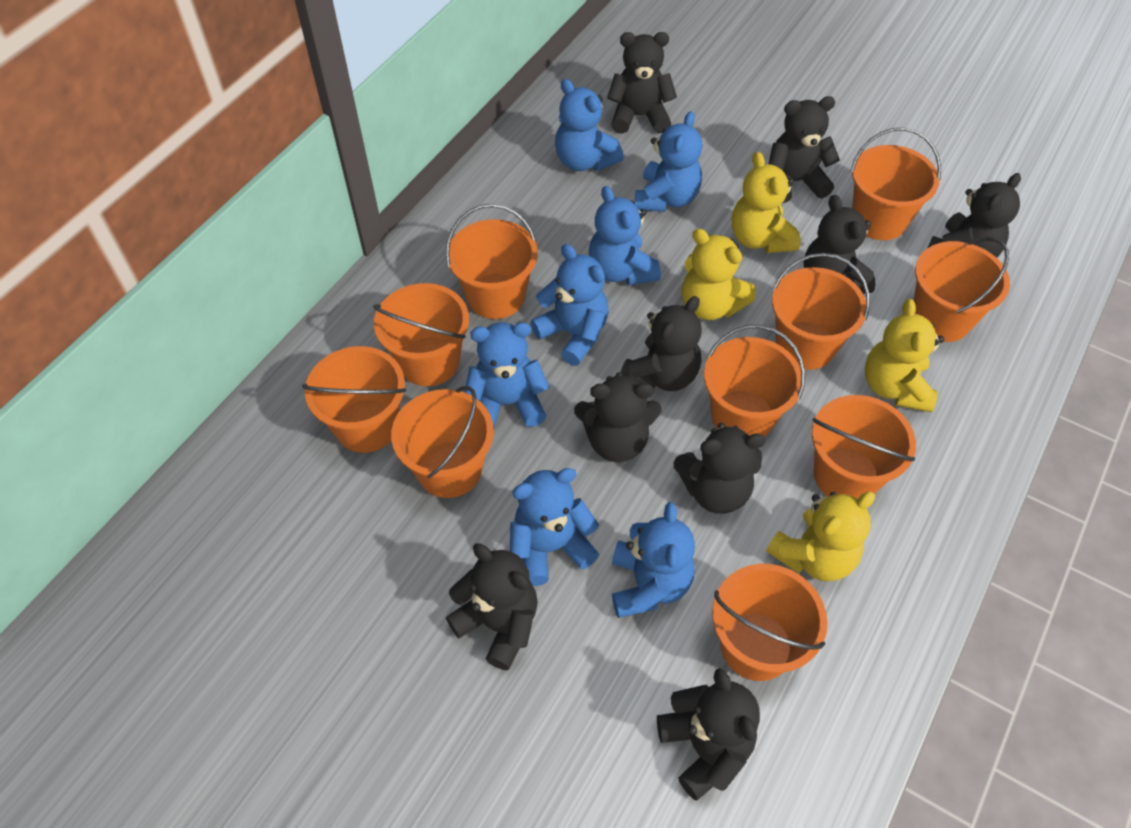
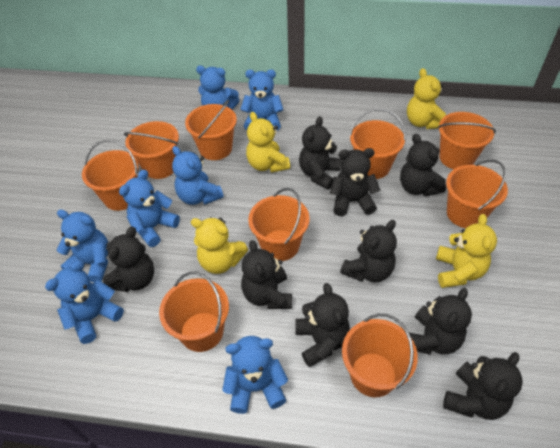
orange bucket: [302,346,406,453] [373,283,469,386] [391,386,494,498] [446,204,538,319] [704,325,805,437] [712,564,827,681] [772,253,870,370] [812,395,916,499] [850,127,941,240] [914,237,1010,342] = 10 -> [82,140,139,211] [124,121,179,179] [159,272,229,352] [185,100,237,160] [248,188,310,261] [342,314,418,397] [349,109,406,179] [438,112,496,169] [446,160,508,228] = 9

